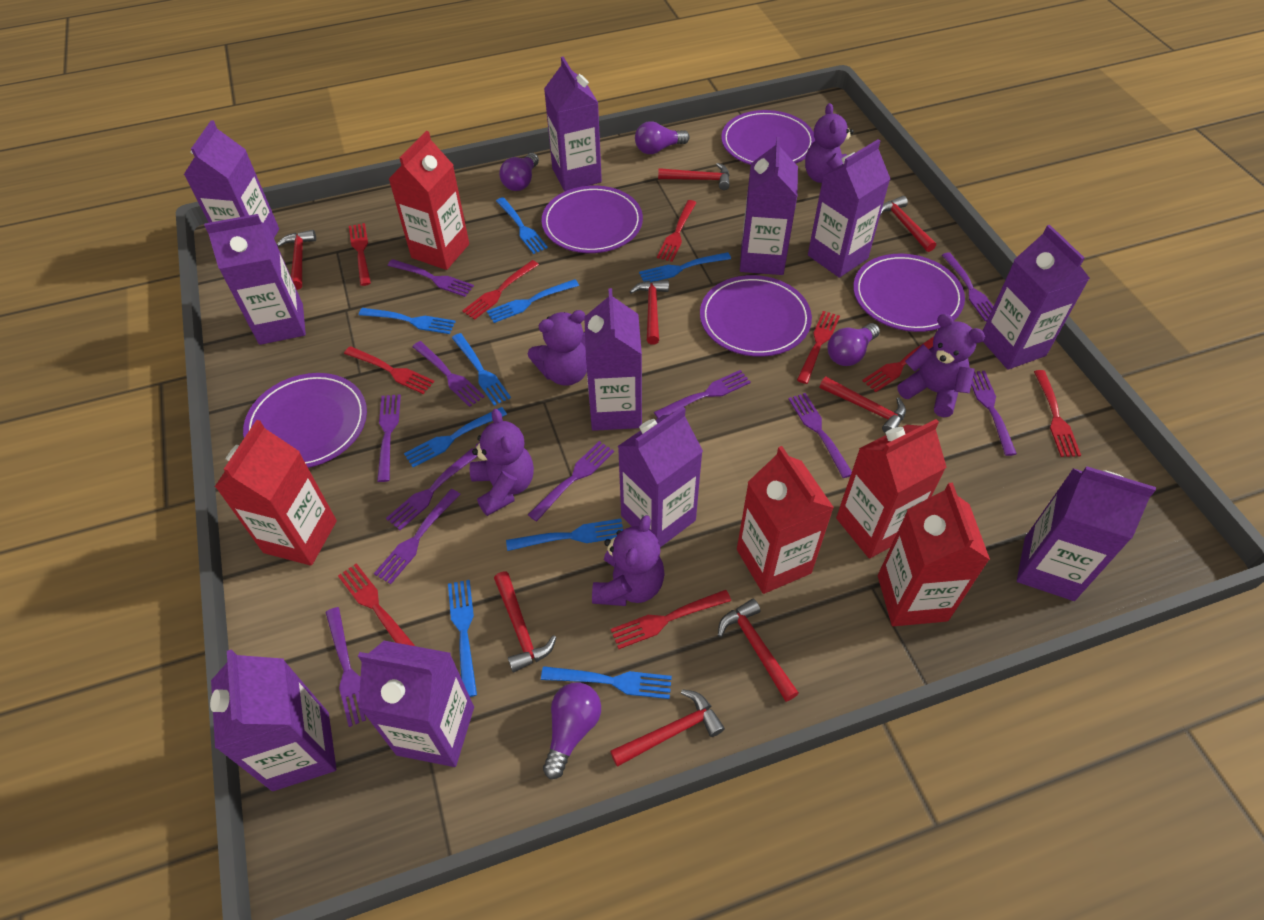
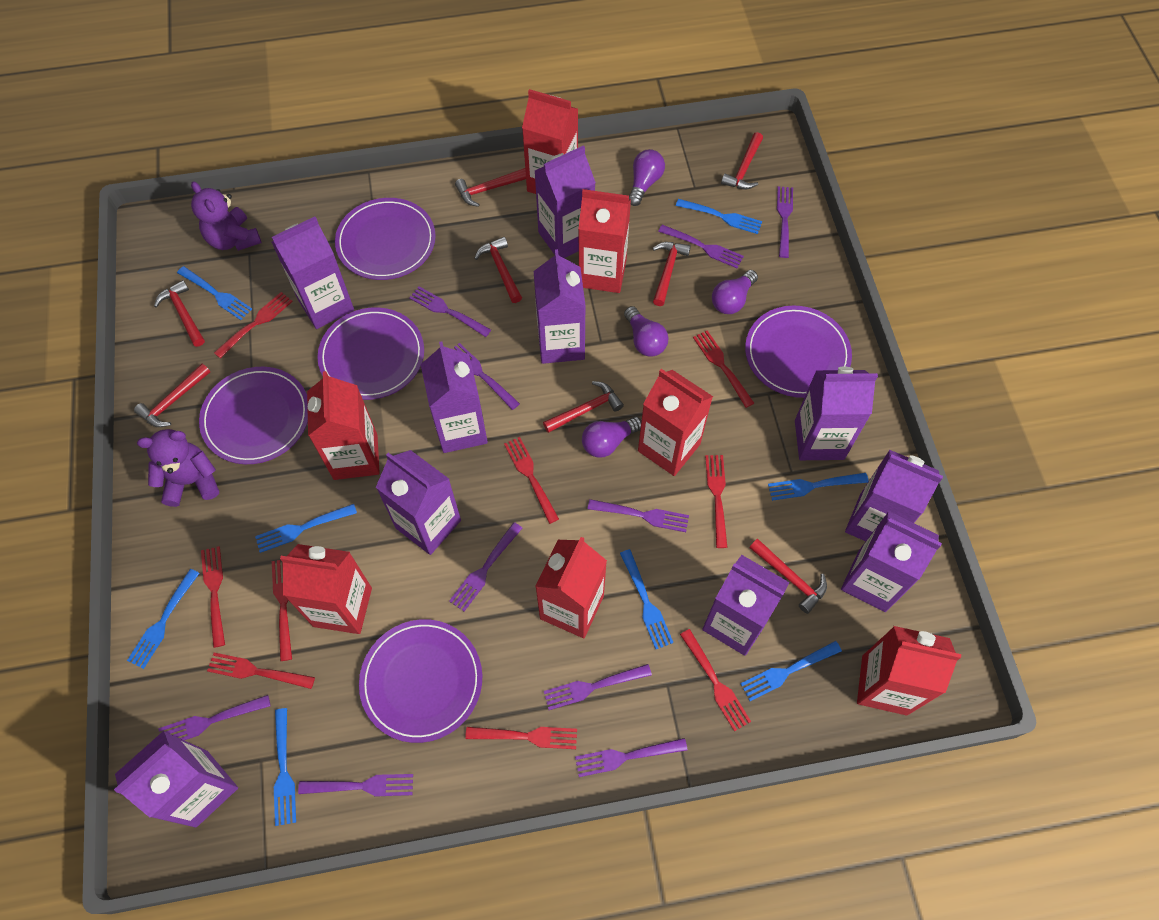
blue fork: [359,308,455,334] [404,407,507,467] [448,580,477,697] [452,333,511,406] [487,279,579,323] [496,197,548,254] [506,519,623,551] [541,666,672,699] [639,252,731,283] = 9 -> [127,569,200,669] [177,266,252,320] [255,504,357,553] [274,708,296,826] [620,549,674,649] [676,199,762,234] [741,641,842,701] [768,473,869,501] = 8
purple carton: [184,120,279,238] [204,214,306,345] [210,649,336,791] [358,641,474,767] [544,57,602,191] [584,288,642,431] [618,407,703,547] [740,137,798,275] [808,139,890,278] [983,225,1090,370] [1017,466,1156,601] = 11 -> [114,731,238,828] [272,217,354,329] [376,450,461,555] [421,341,488,453] [534,249,586,364] [535,145,596,258] [702,555,790,656] [795,367,878,460] [841,511,942,612] [845,450,943,541] = 10
purple fork: [326,607,366,727] [374,489,461,584] [377,394,401,482] [386,448,478,530] [388,259,474,297] [412,341,485,407] [528,441,614,522] [654,370,751,418] [788,393,852,478] [942,252,994,321] [971,371,1017,456] = 11 -> [158,695,271,740] [298,774,413,797] [409,286,491,337] [449,522,522,611] [454,343,520,410] [544,664,652,710] [575,738,687,777] [588,499,689,532] [658,225,744,268] [777,186,793,258] = 10
purple teddy bear: [470,409,534,516] [528,310,587,386] [592,515,665,606] [805,103,854,183] [898,314,985,417] = 5 -> [137,429,219,507] [191,181,261,251] = 2
red carton: [215,420,337,566] [389,131,469,270] [737,446,834,594] [836,419,946,559] [878,483,990,626] = 5 -> [280,544,372,634] [307,371,380,480] [522,89,578,194] [535,537,607,638] [578,189,631,293] [638,369,713,476] [857,626,961,716] = 7

